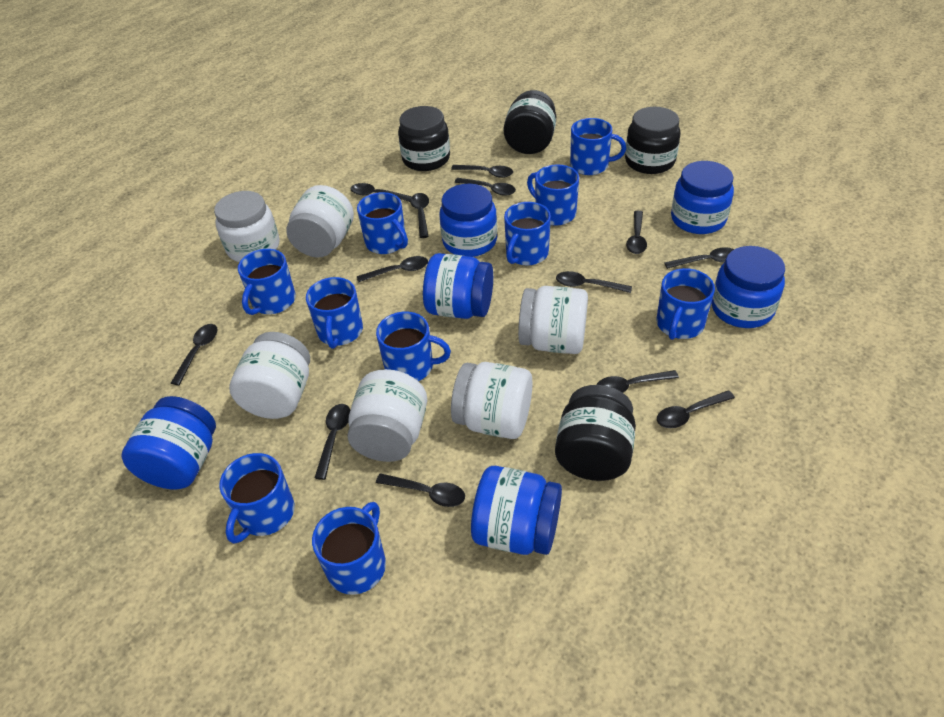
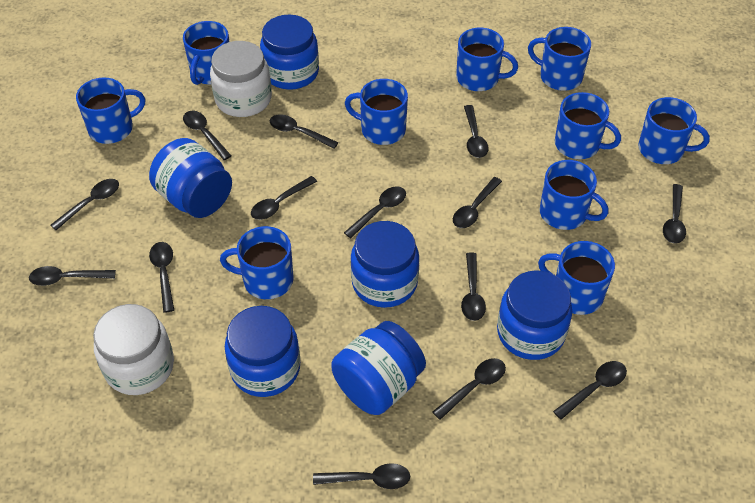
black jar: [398,106,450,171] [504,90,556,154] [555,385,636,481] [625,107,680,174] = 4 -> none = 0
black spoon: [171,324,218,385] [315,404,350,480] [350,183,412,202] [357,256,428,282] [376,473,465,507] [410,193,429,238] [451,165,513,178] [455,178,516,196] [556,271,632,293] [597,370,679,392] [626,211,647,254] [657,390,735,428] [664,247,734,269] = 13 -> [29,266,116,286] [51,179,119,230] [149,242,174,313] [183,111,231,160] [251,176,317,220] [270,114,339,149] [313,463,410,489] [344,186,406,238] [432,358,506,420] [453,177,502,228] [461,253,486,321] [464,105,489,158] [553,361,627,420] [663,184,686,244] = 14
white jar: [214,191,280,262] [229,332,310,419] [286,185,354,258] [347,369,427,462] [451,362,532,439] [518,286,588,354] = 6 -> [93,304,174,395] [210,41,272,117] = 2

